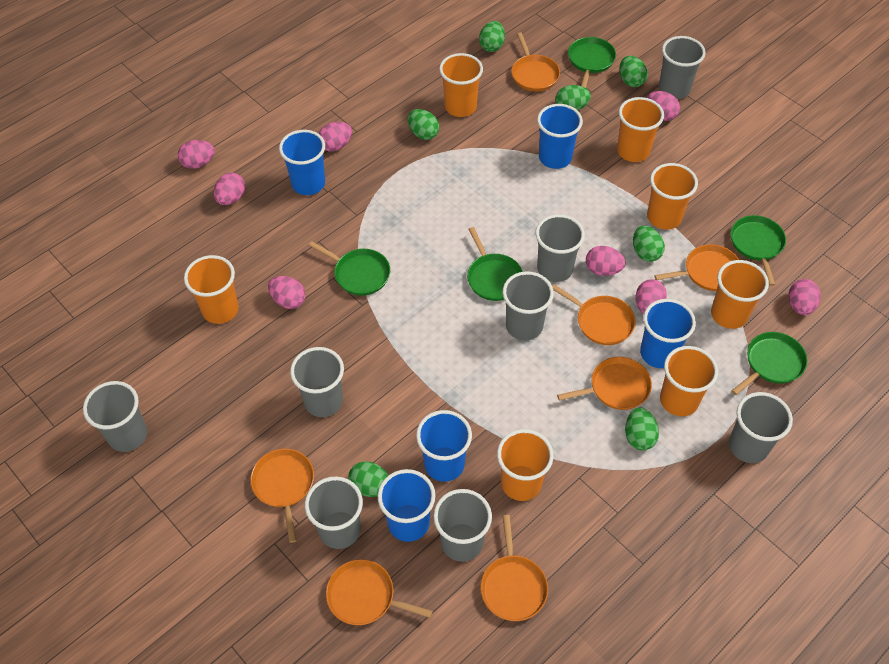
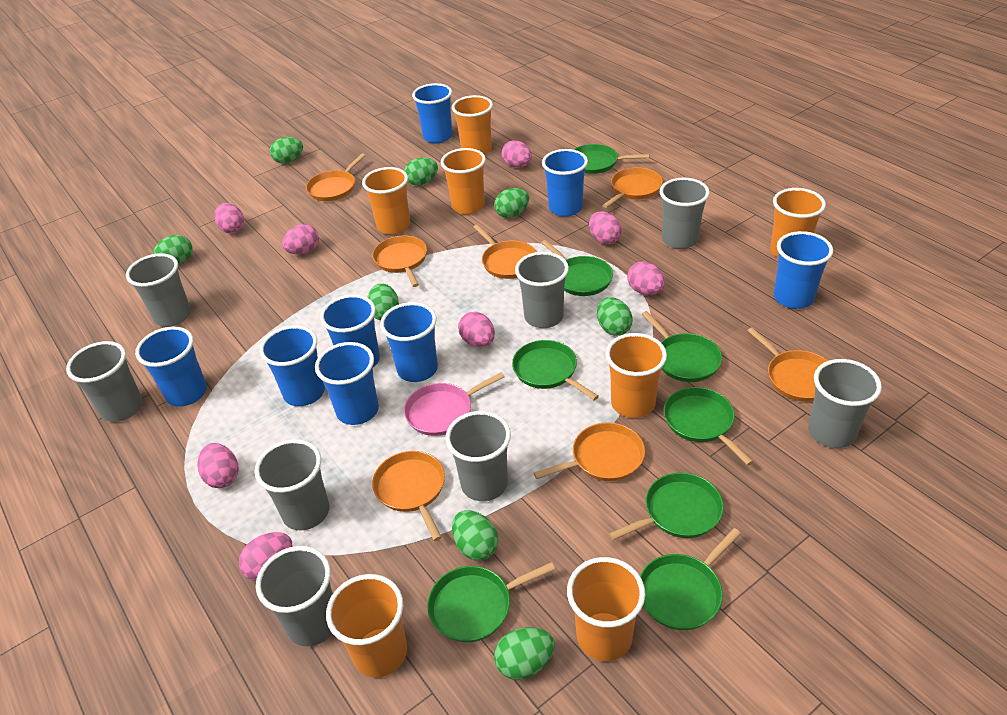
blue cup: [279,130,325,195] [378,469,435,542] [416,410,472,482] [537,104,583,169] [640,299,696,368] = 5 -> [135,327,207,406] [260,325,325,406] [315,342,379,425] [320,295,380,367] [380,302,438,382] [412,83,452,144] [542,149,588,217] [774,231,833,309] = 8
green egg: [348,461,389,497] [408,109,439,140] [479,21,505,52] [555,85,591,110] [619,56,648,87] [625,407,659,451] [633,226,665,262] = 7 -> [153,235,193,264] [270,137,303,164] [367,283,399,320] [404,158,438,186] [452,510,498,561] [494,188,529,218] [494,627,555,680] [597,297,633,336] = 8
green pan: [309,241,390,296] [467,227,523,301] [568,37,616,88] [731,215,786,286] [731,332,807,395] = 5 -> [427,562,555,642] [512,340,599,400] [541,240,613,296] [574,144,649,174] [609,473,724,540] [640,528,741,630] [642,311,722,382] [664,387,754,466] = 8
pink pan: none = 0 -> [404,372,504,436] = 1

